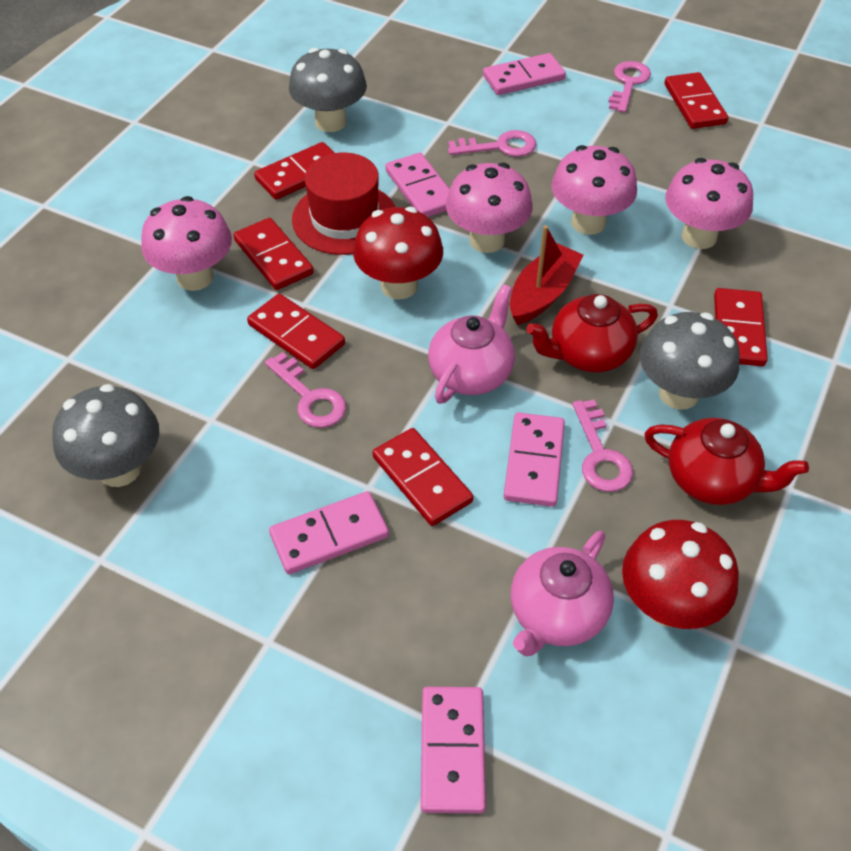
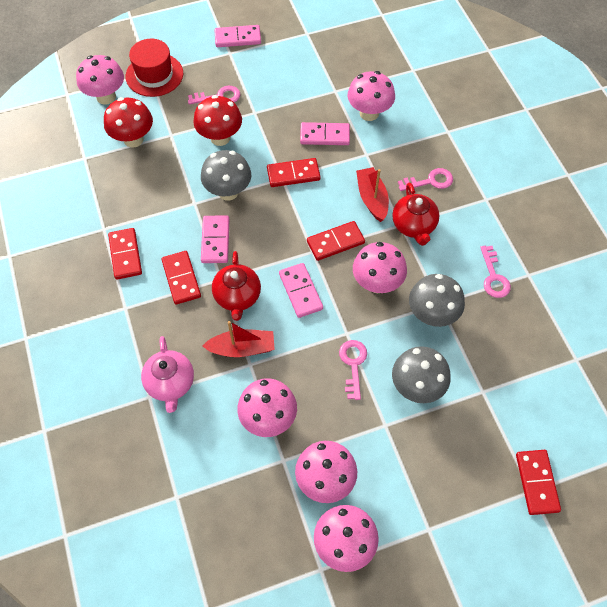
pink domino: [269,491,389,574] [385,153,450,217] [421,687,486,814] [483,53,566,95] [504,412,565,507] = 5 -> [201,215,230,263] [215,25,261,47] [279,263,323,318] [300,122,350,145] = 4
pink mushroom: [141,196,232,291] [446,163,533,253] [551,145,637,235] [665,158,753,249] = 4 -> [76,55,124,105] [237,378,297,437] [295,441,357,503] [314,505,379,572] [348,71,395,121] [353,242,407,293] = 6
pink teapot: [428,284,515,404] [511,531,614,656] = 2 -> [141,336,194,413] = 1
red boat: [510,225,584,325] = 1 -> [203,321,275,357] [356,167,389,222] = 2
red domino: [234,218,314,290] [247,294,345,369] [254,142,335,200] [373,428,473,526] [664,72,728,129] [714,288,768,366] = 6 -> [108,228,142,280] [161,251,201,305] [267,158,321,187] [307,221,365,261] [516,450,561,515] = 5

